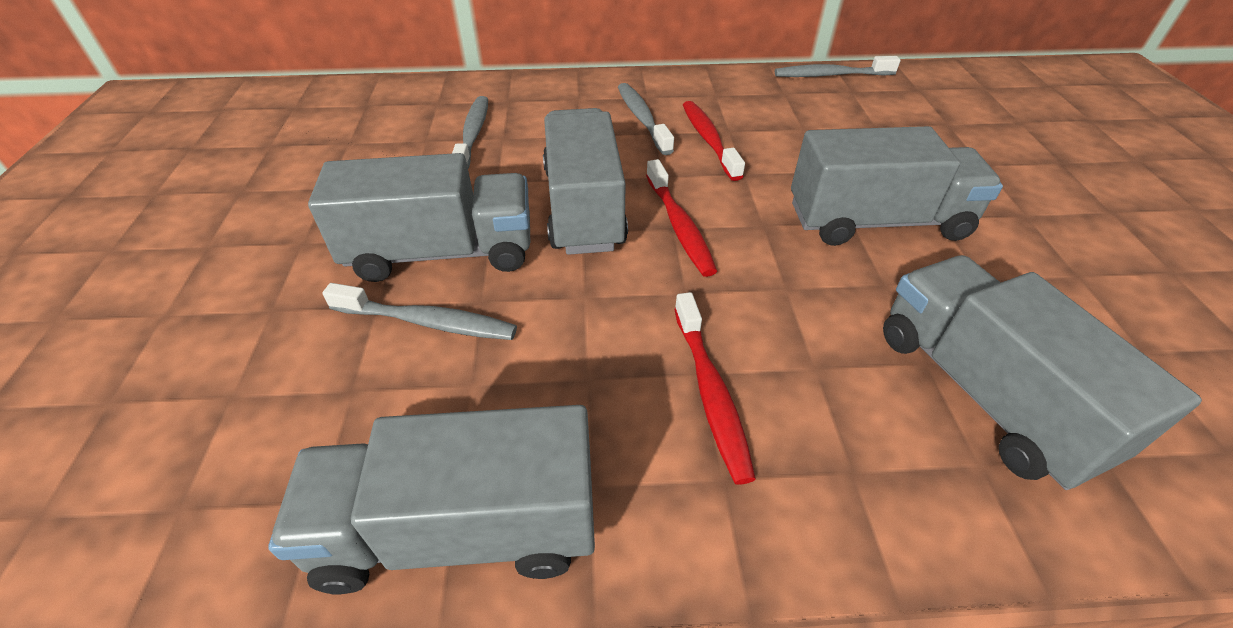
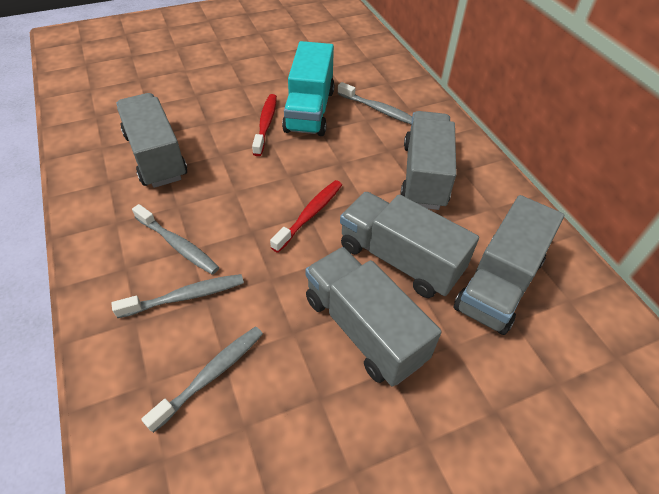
red toothbrush: [646,159,717,277] [674,292,756,485] [683,101,745,181] = 3 -> [252,94,277,156] [270,180,342,253] = 2
turquoise truck: none = 0 -> [282,41,335,136] = 1

